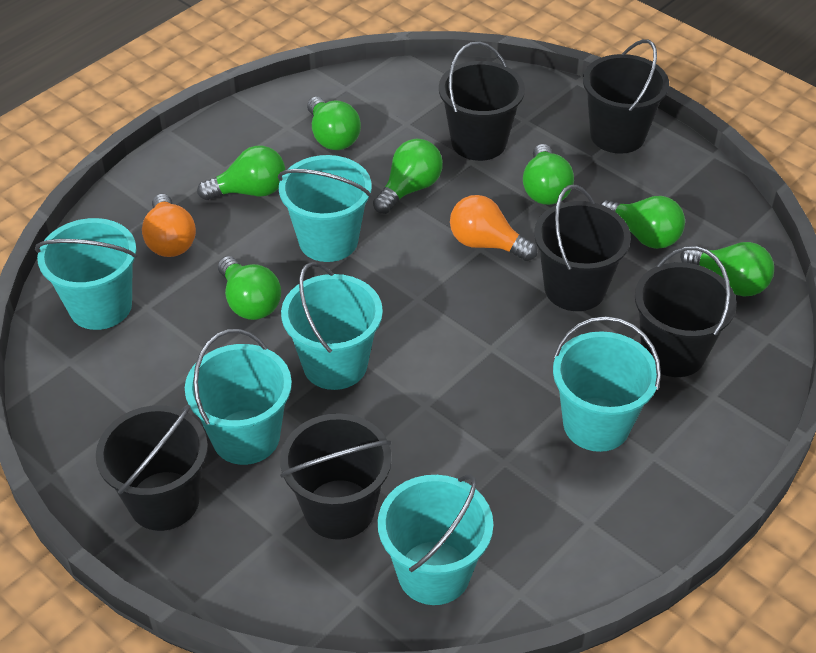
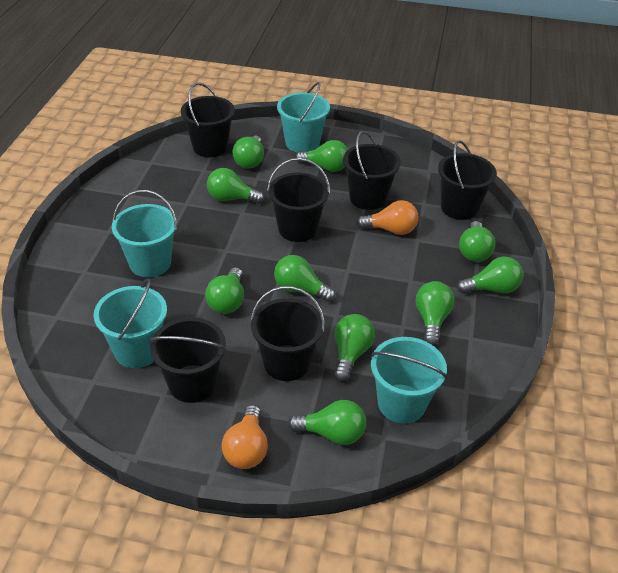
green light bulb: [197,146,285,200] [218,256,281,320] [307,97,361,150] [373,139,443,214] [523,144,574,205] [600,196,685,249] [680,242,774,297] = 7 -> [205,268,244,314] [207,168,265,204] [233,136,264,168] [274,255,336,302] [288,400,366,445] [295,140,348,172] [334,314,375,381] [416,281,454,345] [457,257,523,294] [459,221,495,262] = 10
turquoise bucket: [35,218,137,330] [185,329,292,465] [278,155,372,262] [281,262,383,390] [378,474,493,605] [553,316,661,452] = 6 -> [94,279,167,368] [112,190,177,277] [277,82,330,152] [371,337,447,423] = 4

